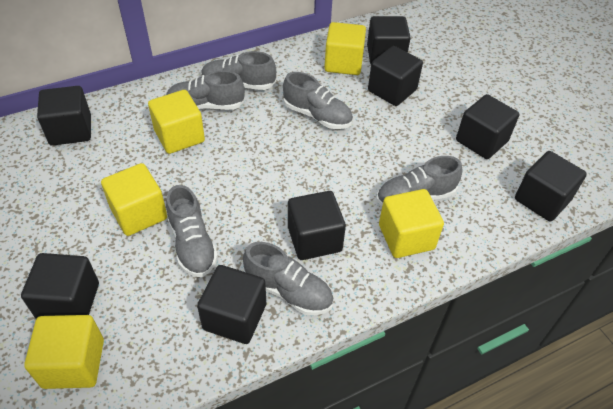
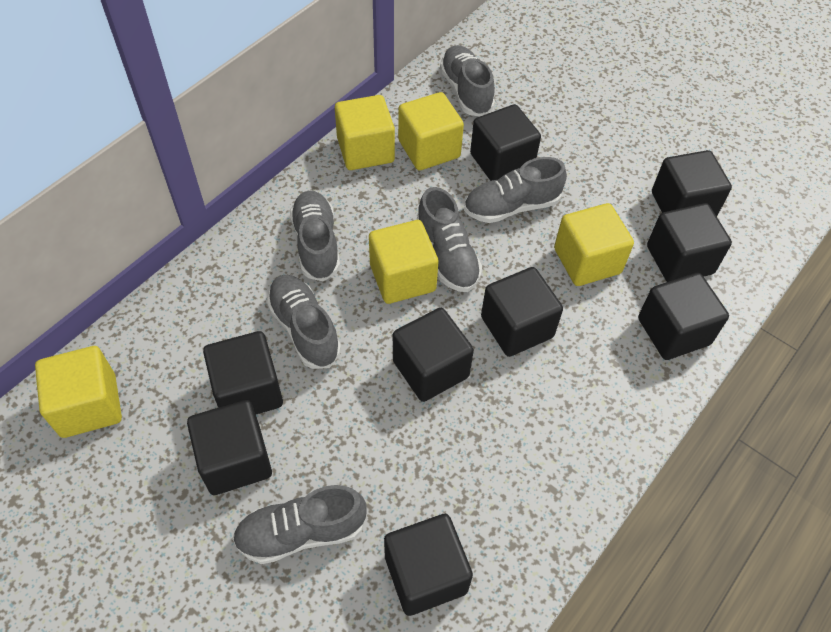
black cube: [21,253,99,319] [37,86,91,146] [197,265,266,344] [288,191,346,260] [367,16,411,64] [368,46,423,106] [456,94,519,159] [515,151,587,221] = 8 -> [187,400,272,495] [203,331,283,414] [384,514,473,616] [393,308,474,402] [470,104,541,181] [481,267,563,357] [638,273,729,360] [647,203,732,282] [652,150,732,216] = 9

